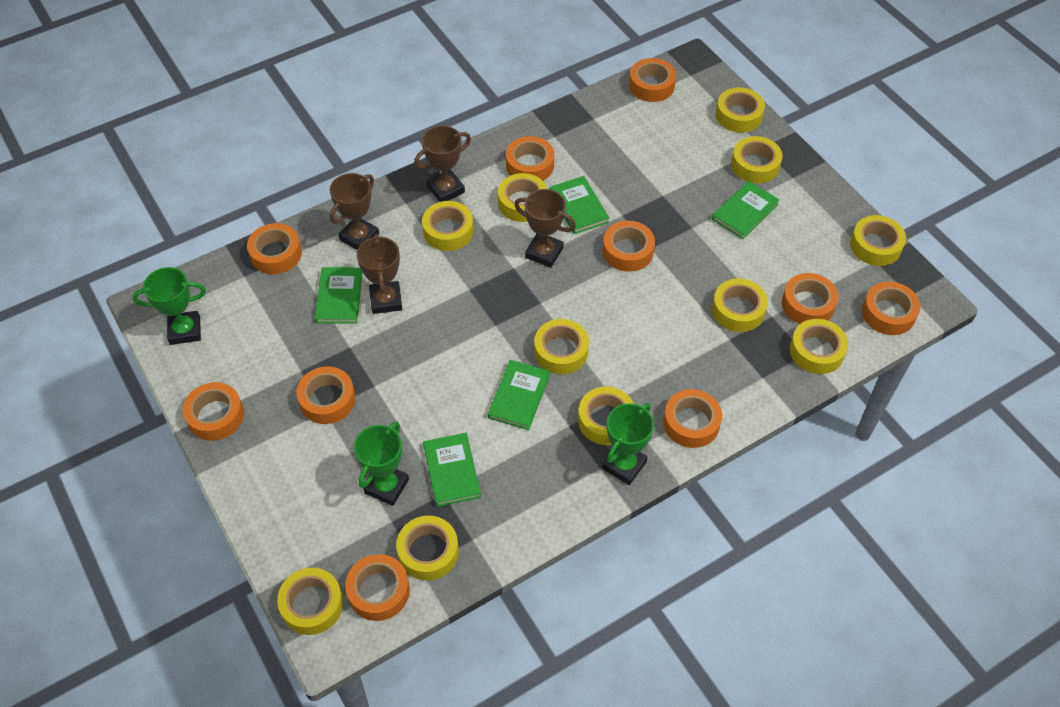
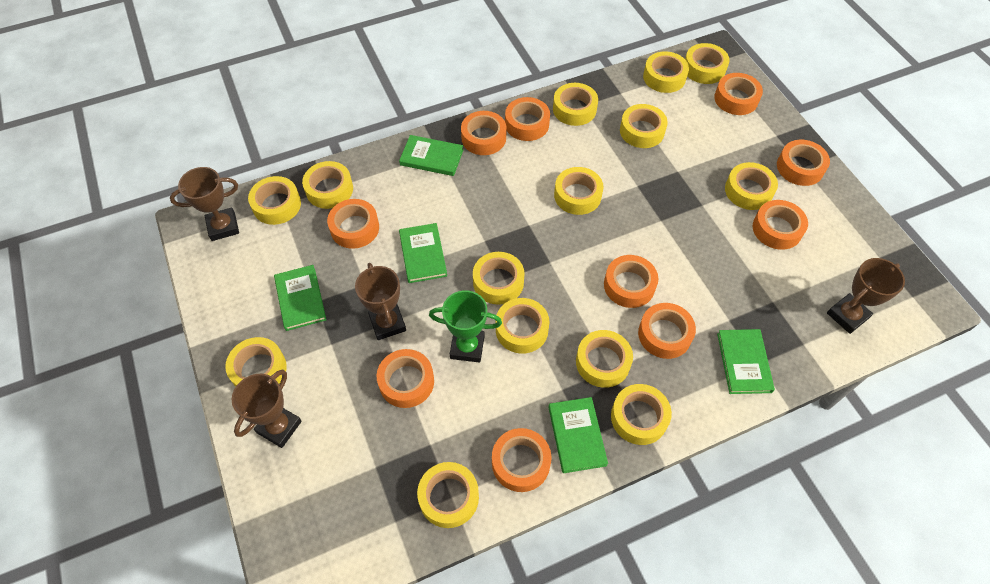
green trophy: [133,267,206,345] [354,422,409,506] [602,403,654,485] = 3 -> [429,290,502,363] = 1
yellow tape: [277,568,343,635] [396,516,459,580] [422,201,474,251] [498,173,547,222] [534,319,589,374] [578,387,634,445] [712,278,768,332] [716,87,765,133] [731,136,782,183] [790,319,848,374] [850,215,906,266] = 11 -> [225,337,287,387] [248,176,301,225] [302,161,353,209] [417,462,479,528] [473,252,525,305] [496,298,550,354] [553,83,598,126] [554,167,603,215] [576,330,633,388] [611,384,672,445] [620,104,668,148] [643,51,689,93] [685,43,730,84] [725,162,778,210] = 14

